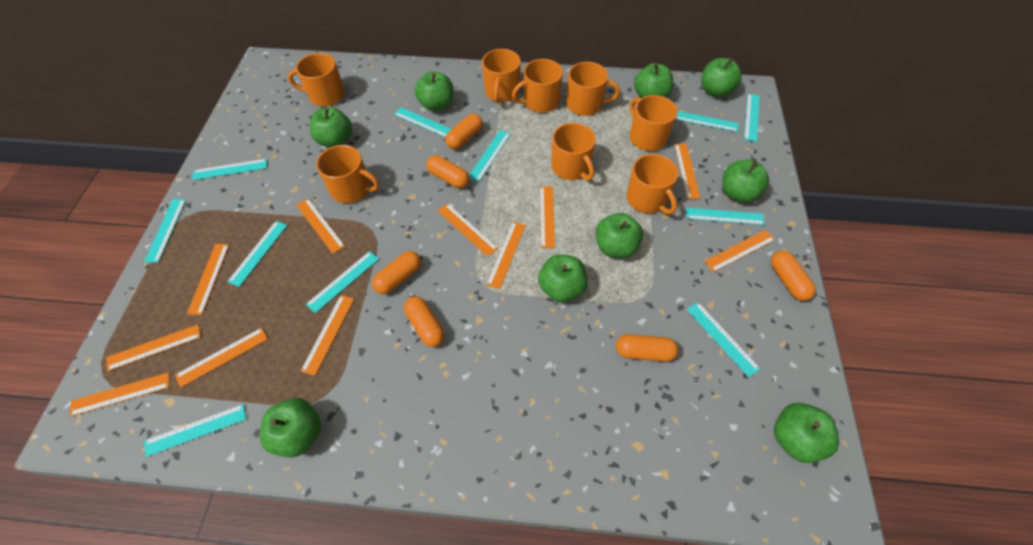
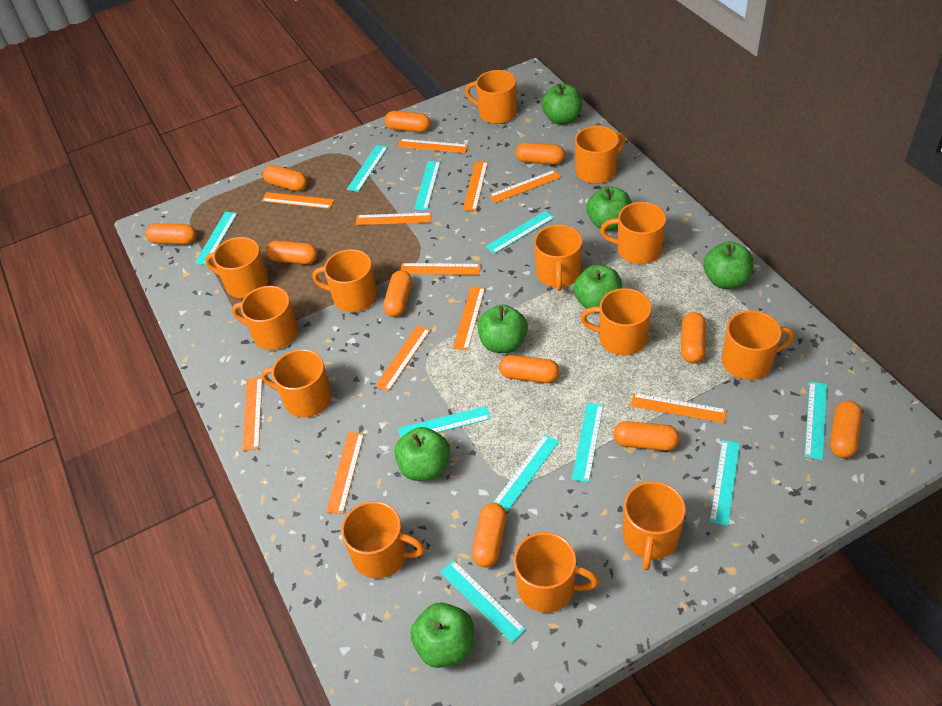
green apple: [260,398,321,458] [310,107,352,147] [415,71,453,111] [538,254,588,302] [595,213,643,258] [634,63,673,98] [701,58,742,97] [722,160,769,203] [774,403,839,463] = 9 -> [395,427,450,481] [411,602,474,668] [477,305,528,353] [542,83,582,125] [573,265,622,309] [586,186,632,231] [703,241,753,289] = 7
orange capsule: [372,251,421,294] [404,296,445,347] [426,155,470,188] [445,114,483,149] [616,334,679,362] [771,251,816,301] = 6 -> [146,223,196,244] [263,165,307,191] [266,241,317,264] [383,270,412,317] [385,111,430,132] [472,503,507,567] [499,355,559,383] [516,142,565,165] [613,421,679,451] [681,312,706,363] [830,401,862,458] = 11
orange mug: [288,53,345,106] [316,145,379,203] [482,49,521,103] [512,59,563,113] [551,123,596,181] [567,62,620,116] [626,154,678,214] [630,95,678,151] = 8 -> [205,237,269,298] [232,286,298,350] [261,349,332,417] [312,249,377,312] [341,501,425,578] [465,70,517,124] [513,532,599,613] [534,224,582,291] [575,126,626,184] [580,288,651,356] [600,202,666,264] [623,481,686,570] [722,310,794,380] = 13
turquoise ruler: [144,199,186,263] [145,404,246,457] [192,159,267,180] [227,221,287,287] [306,251,379,313] [394,107,452,137] [469,130,511,182] [675,111,739,132] [686,208,765,225] [687,302,761,377] [744,94,760,142] = 11 -> [195,212,238,265] [347,145,388,192] [398,406,491,438] [414,161,440,210] [440,560,526,643] [485,211,554,254] [493,434,559,512] [572,403,603,483] [709,440,740,526] [804,381,827,460] = 10

